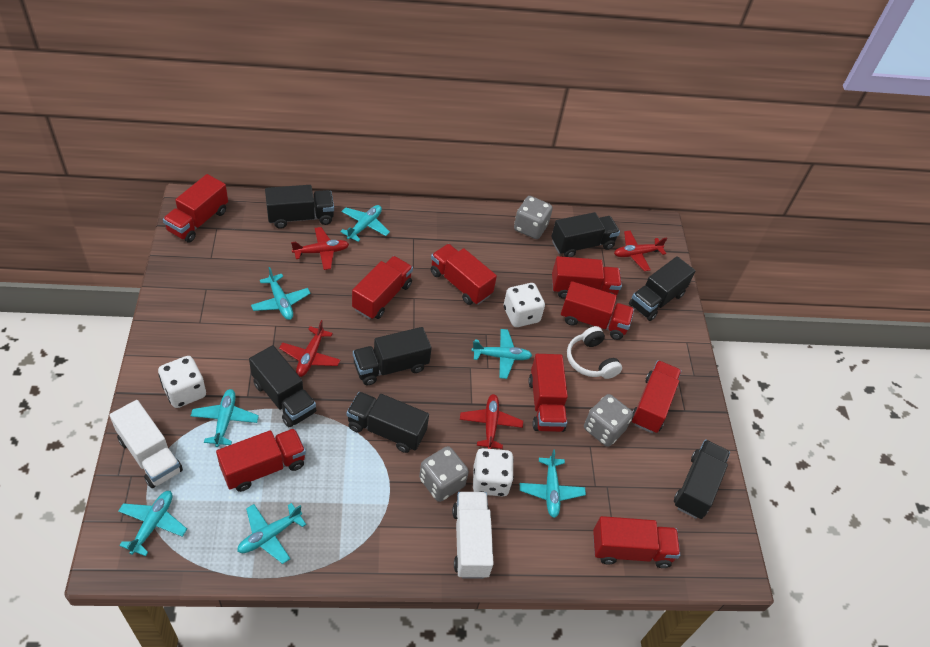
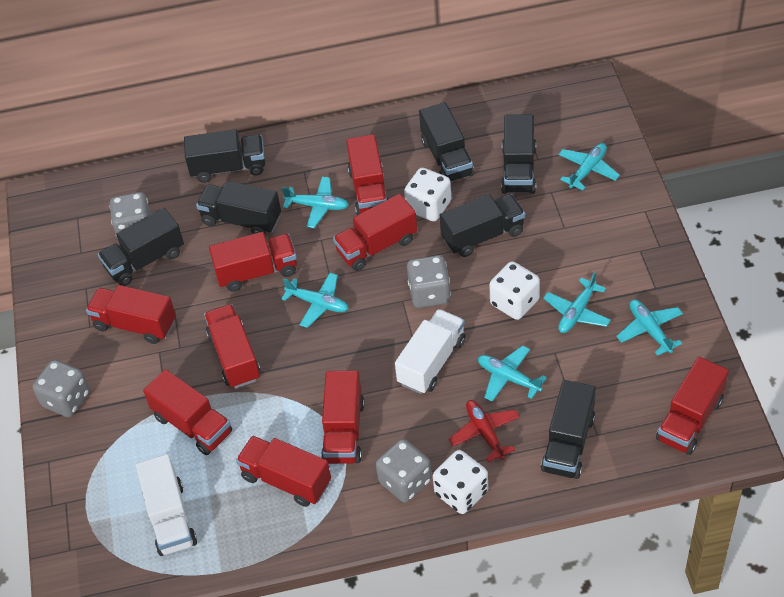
grey dice: [419,446,469,502] [514,196,553,239] [584,394,633,447] = 3 -> [33,360,90,417] [110,192,151,239] [376,439,432,503] [407,255,451,308] = 4
red plane: [279,320,340,377] [291,227,349,270] [460,394,523,449] [614,231,667,271] = 4 -> [449,400,520,462] = 1
turquoise plane: [118,491,187,556] [191,389,259,447] [237,503,306,564] [251,267,310,320] [340,205,390,242] [472,329,532,379] [520,449,586,518] = 7 -> [281,273,349,328] [282,177,349,228] [478,345,547,402] [543,272,611,333] [558,143,620,190] [616,299,683,356] = 6
white headphones: [567,326,622,379] = 1 -> none = 0

